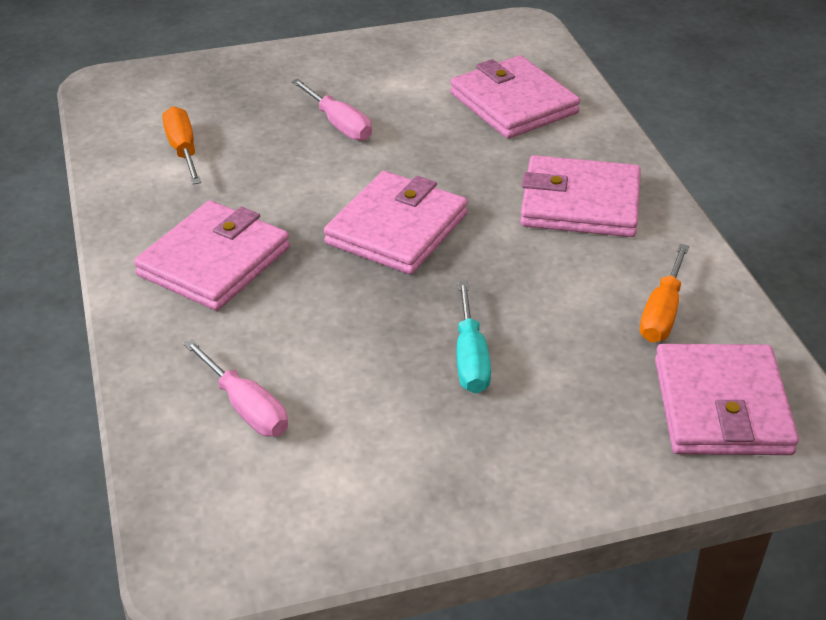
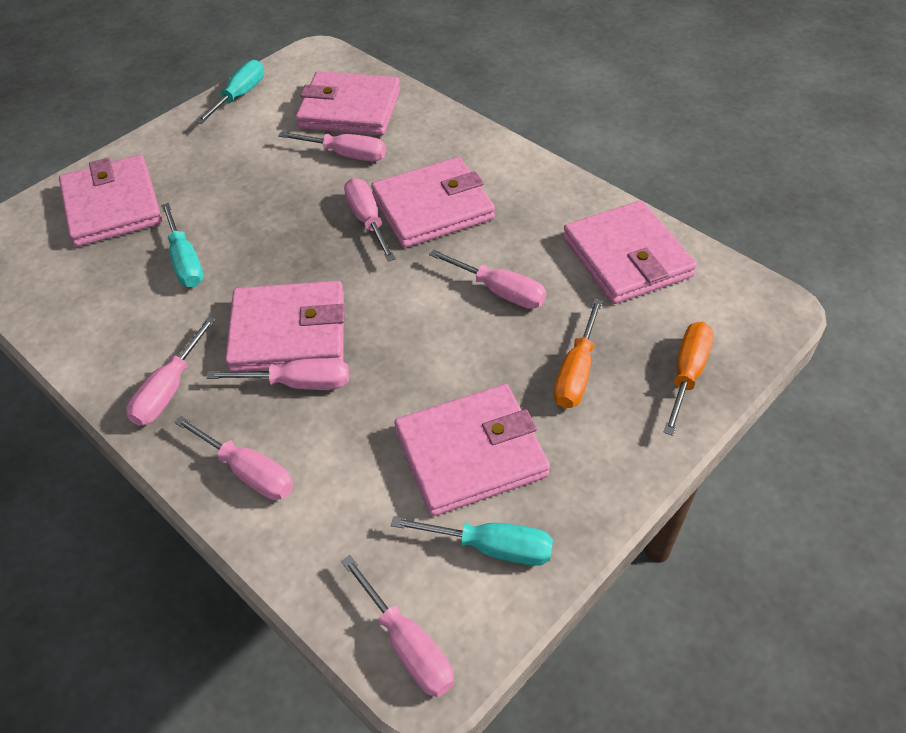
pink screwdriver: [183,339,288,437] [291,79,372,141] = 2 -> [126,316,216,426] [174,416,293,500] [207,358,349,390] [278,131,386,161] [341,555,454,697] [344,178,396,261] [429,249,546,309] = 7
pink wallet: [134,200,290,311] [324,171,468,274] [450,55,580,139] [520,155,641,237] [655,344,799,455] = 5 -> [59,155,162,247] [225,281,345,372] [296,71,400,135] [371,157,495,248] [395,384,550,516] [563,200,697,304] = 6
turquoise screwdriver: [457,281,491,393] = 1 -> [161,203,204,287] [196,60,264,124] [391,516,553,566] = 3

